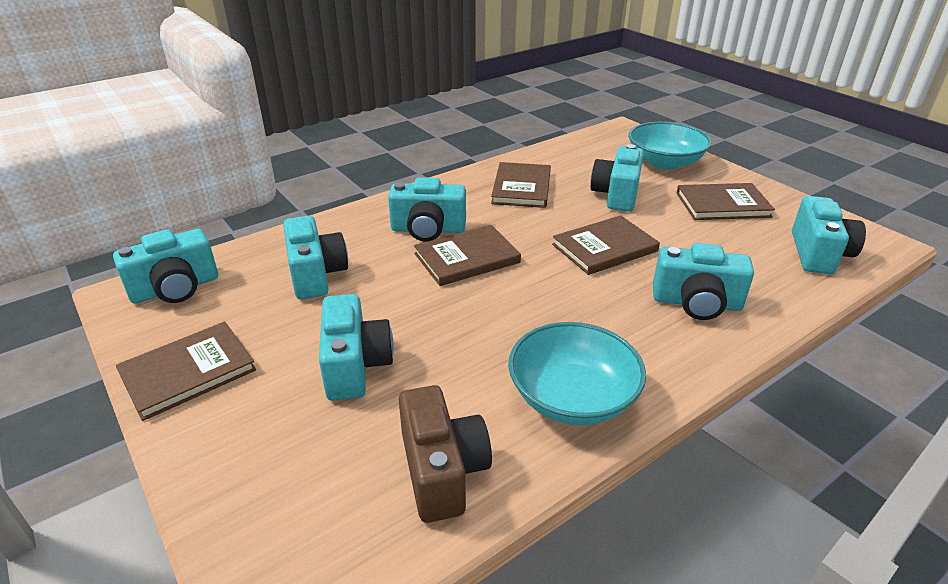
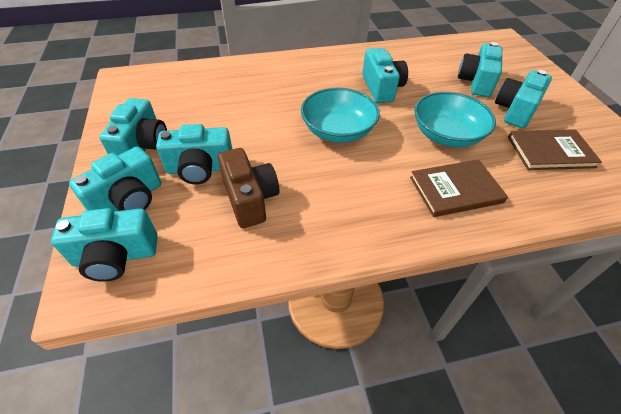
brown book: [116,322,256,421] [414,225,521,286] [491,162,551,208] [552,215,660,275] [676,183,775,220] = 5 -> [410,159,508,217] [508,129,602,170] = 2

